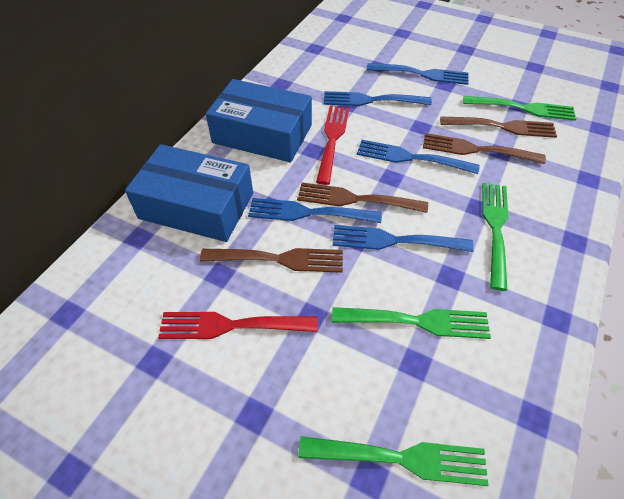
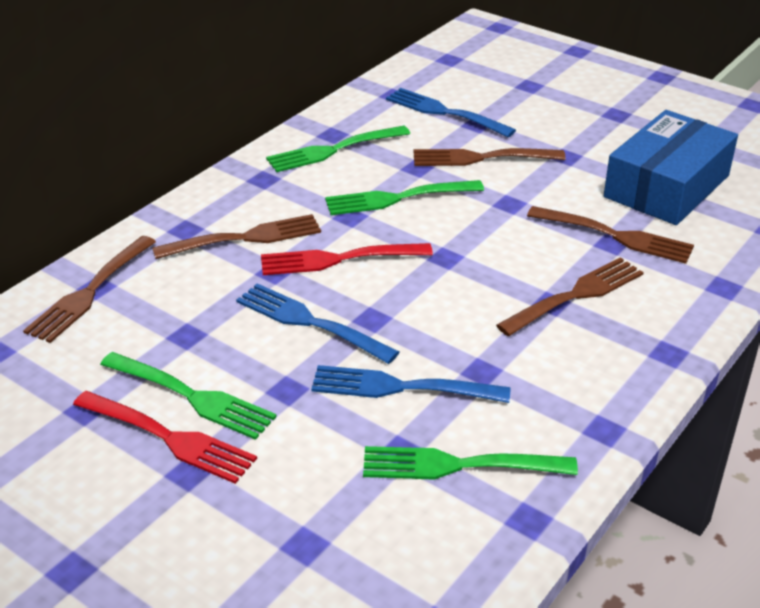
blue box: [125,144,253,242] [206,79,312,162] = 2 -> [604,110,738,225] = 1
blue fork: [248,198,382,223] [324,91,432,106] [333,225,474,252] [357,140,480,174] [367,63,469,85] = 5 -> [236,283,399,364] [311,365,511,403] [386,88,516,137] = 3
brown fork: [200,248,343,273] [297,183,428,213] [423,133,546,164] [440,117,557,138] = 4 -> [23,236,156,343] [152,214,321,259] [413,148,565,166] [496,257,644,336] [527,206,694,264] = 5

